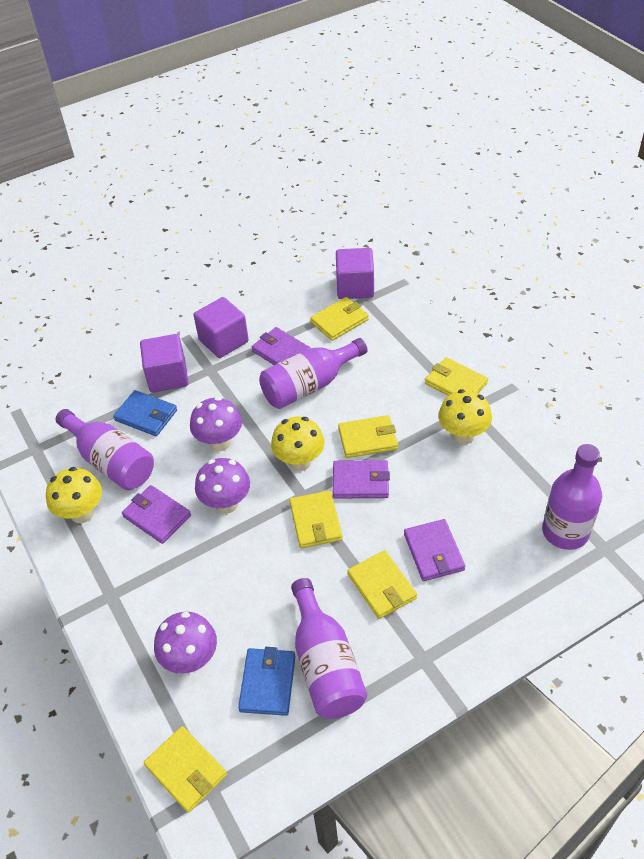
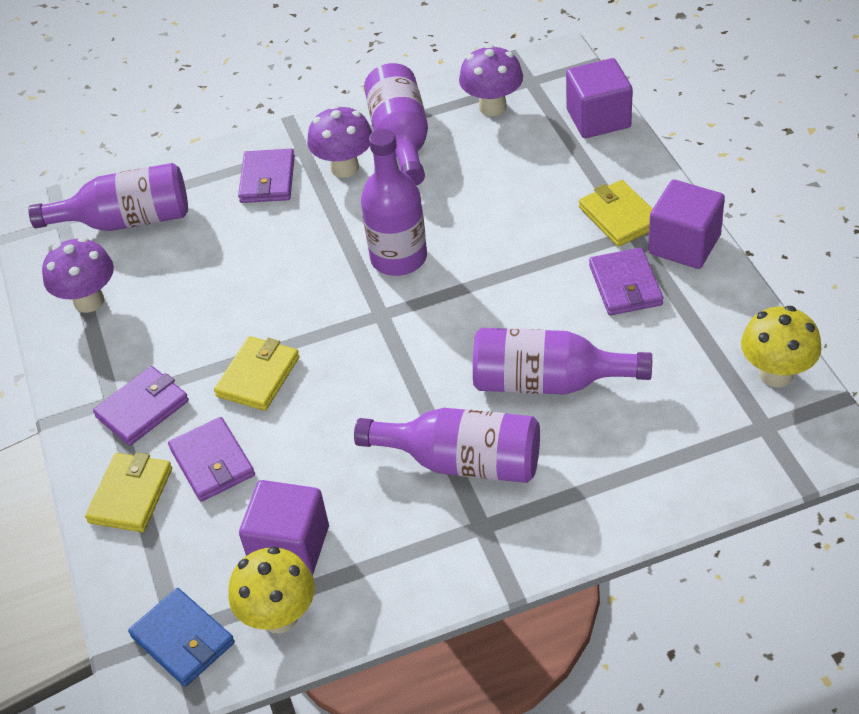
blue wallet: [113,390,177,436] [238,647,296,716] = 2 -> [128,588,235,687] = 1
purple bottle: [56,409,154,490] [259,338,367,409] [291,578,367,719] [542,444,602,550] = 4 -> [28,163,188,231] [354,408,540,483] [361,129,427,276] [364,63,428,186] [473,328,652,395] = 5
yellow mushroom: [46,467,102,523] [271,417,325,471] [439,389,492,445] = 3 -> [228,547,315,633] [741,306,822,387] = 2
yellow wallet: [144,726,227,813] [289,491,343,548] [310,297,369,341] [338,415,398,458] [347,550,417,619] [425,357,488,396] = 6 -> [85,452,172,532] [214,336,299,411] [579,180,652,247] = 3

